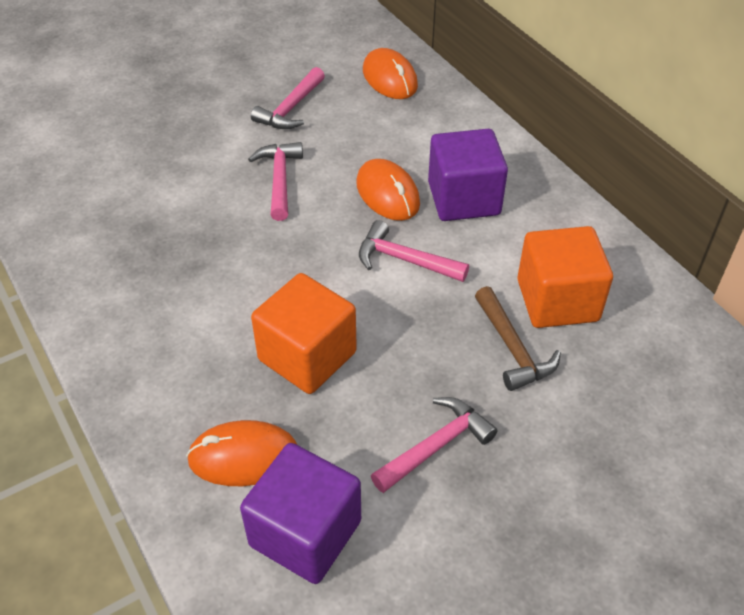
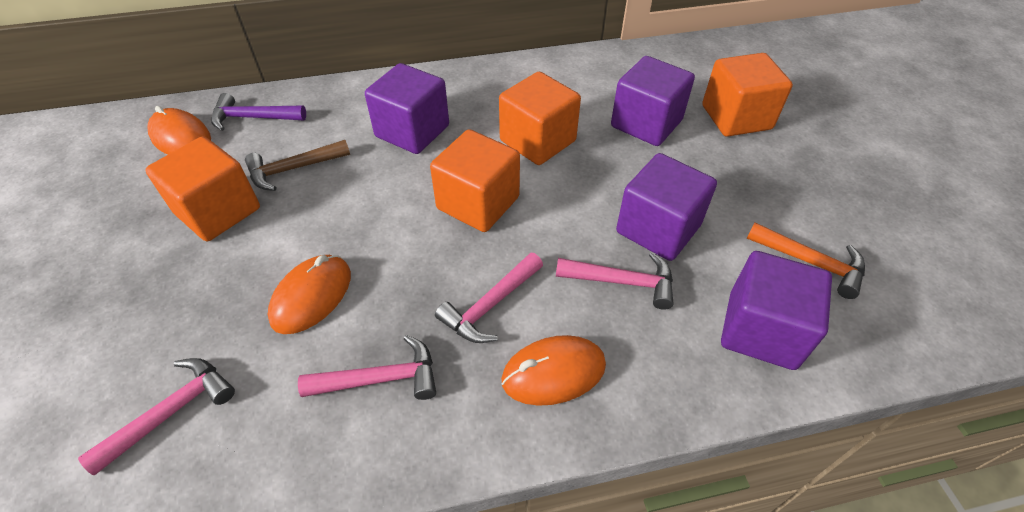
orange cube: [251,273,357,394] [517,226,613,328] = 2 -> [145,136,260,241] [430,129,520,232] [499,72,581,165] [702,53,793,137] = 4
orange hammer: none = 0 -> [746,223,865,299] = 1
purple cube: [240,443,361,584] [428,129,508,221] = 2 -> [365,63,449,154] [611,56,695,146] [616,153,717,261] [721,251,832,370] = 4
purple hammer: none = 0 -> [211,93,306,131] = 1

